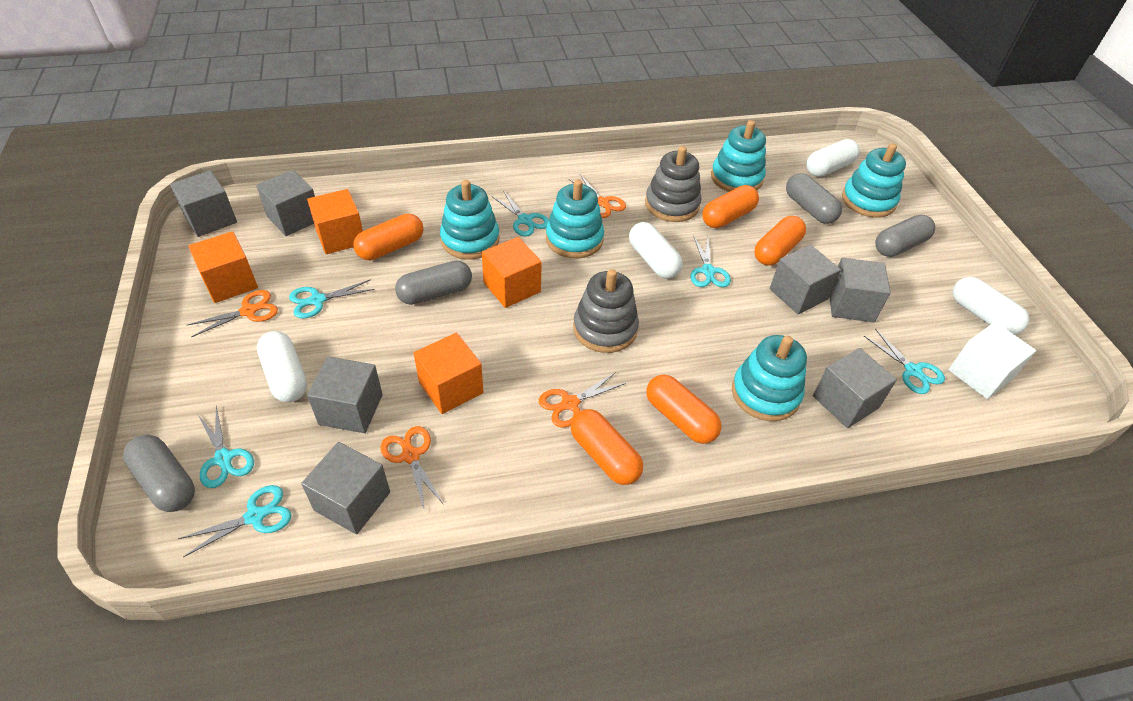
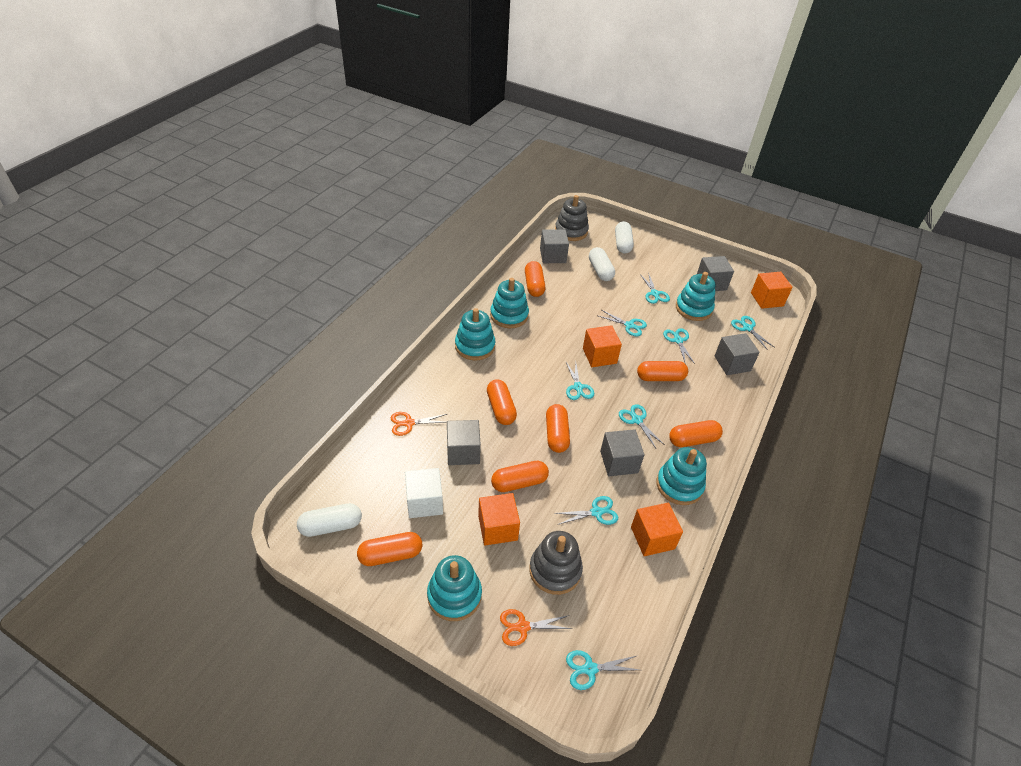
grey capsule: [123,435,195,512] [395,261,472,305] [786,173,842,224] [875,215,935,257] = 4 -> none = 0
grey cube: [170,171,237,237] [256,170,315,236] [301,442,390,534] [307,356,383,433] [770,245,841,314] [813,348,897,428] [829,258,891,322] = 7 -> [447,420,481,465] [540,229,569,263] [600,429,644,476] [697,256,734,291] [715,333,760,375] = 5
orange capsule: [353,214,423,260] [571,409,643,485] [647,375,722,444] [702,185,759,228] [754,216,806,266] = 5 -> [357,532,422,566] [487,379,517,425] [491,461,549,492] [525,261,545,297] [546,404,570,453] [637,361,688,381] [669,420,723,447] = 7
orange scissors: [187,290,278,337] [380,426,444,512] [539,372,626,428] [569,174,626,218] = 4 -> [391,412,447,436] [500,609,572,646] = 2
turquoise scissors: [178,485,292,557] [198,406,254,488] [289,279,375,318] [492,190,549,236] [690,237,731,287] [864,329,945,394] = 6 -> [554,496,618,525] [566,362,594,400] [566,650,639,690] [599,310,647,337] [619,404,665,448] [640,272,670,304] [663,328,695,364] [731,316,775,350] = 8
white capsule: [257,331,307,402] [629,222,683,279] [806,139,860,177] [952,277,1029,335] = 4 -> [297,503,362,537] [589,247,615,281] [615,221,634,253] = 3

